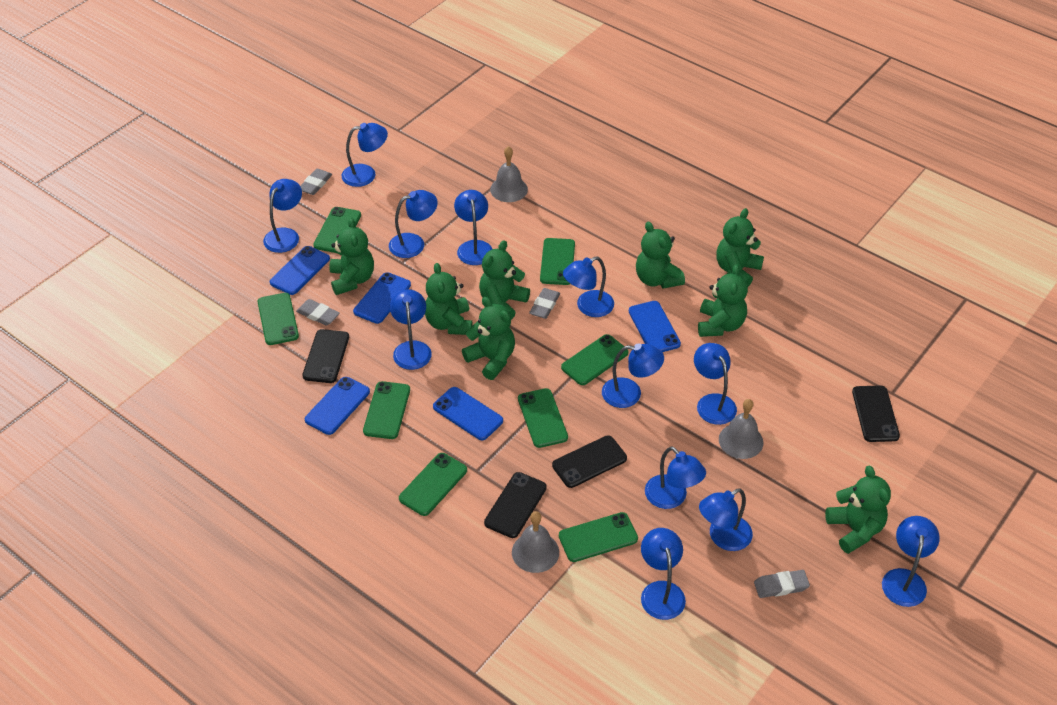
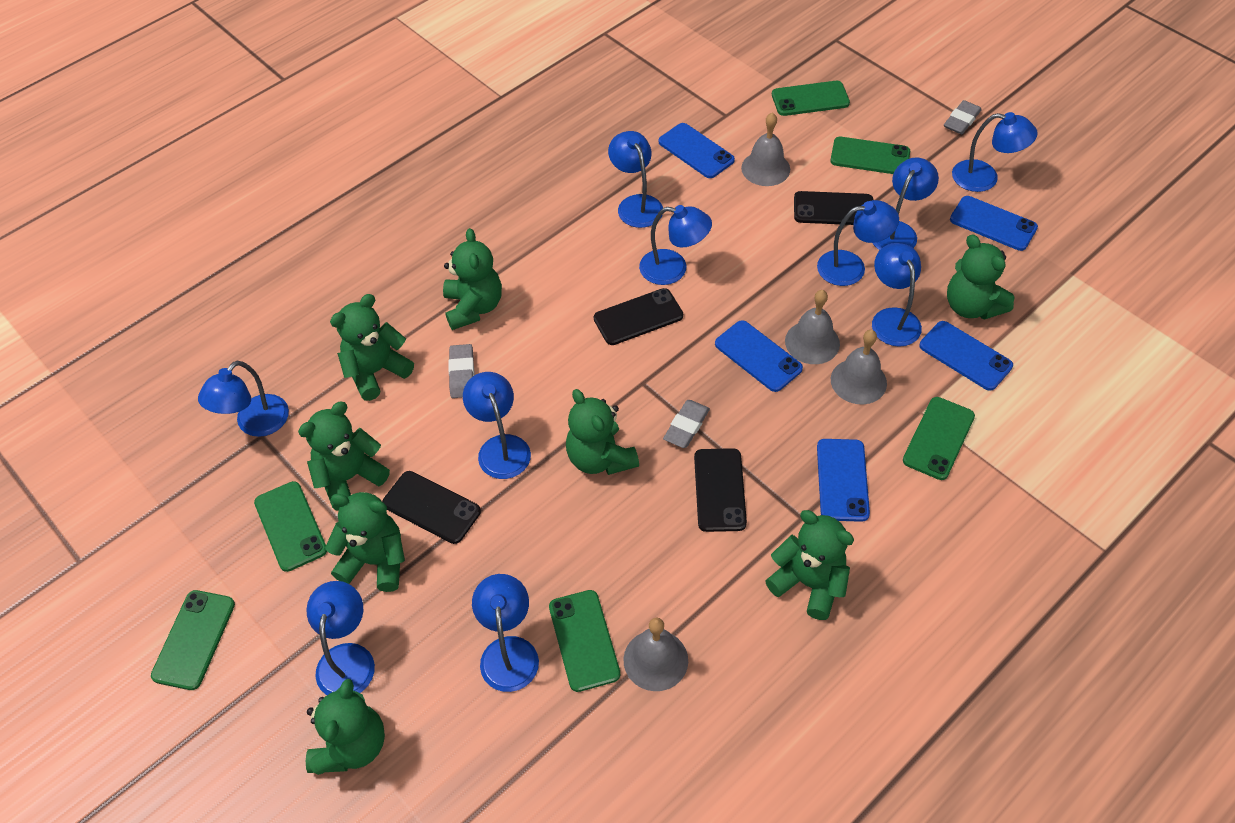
blue lamp: [263,179,302,253] [342,123,388,187] [389,190,438,258] [390,289,432,370] [454,190,492,265] [563,256,614,317] [602,343,664,408] [641,528,686,620] [645,446,706,509] [694,343,737,425] [699,488,753,551] [882,516,940,607] = 12 -> [198,361,289,437] [307,581,375,695] [463,372,531,479] [472,574,539,692] [608,131,663,228] [639,205,712,285] [817,200,899,286] [872,243,922,347] [873,157,939,250] [952,112,1037,192] = 10
green phone: [257,293,299,345] [313,207,361,253] [363,381,410,439] [399,453,467,516] [518,388,568,448] [540,238,575,285] [559,512,638,562] [561,334,628,385] = 8 -> [151,590,235,690] [254,481,327,572] [549,590,620,692] [772,81,850,116] [830,137,910,174] [903,397,975,480] = 6
grey bell: [490,146,528,202] [512,511,559,573] [719,399,764,459] = 3 -> [623,617,688,691] [741,113,790,186] [785,290,840,364] [831,330,887,404] = 4
grey eraser: [296,299,340,326] [300,169,332,195] [529,288,560,319] [754,570,810,598] = 4 -> [448,344,474,398] [663,400,710,448] [944,100,982,134] = 3

